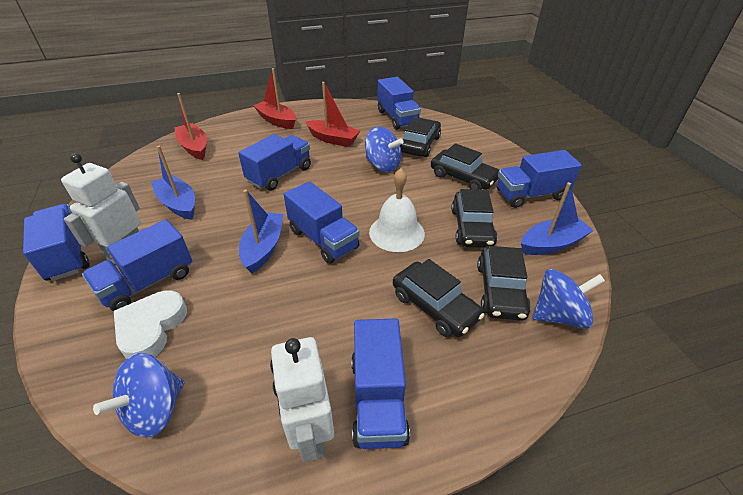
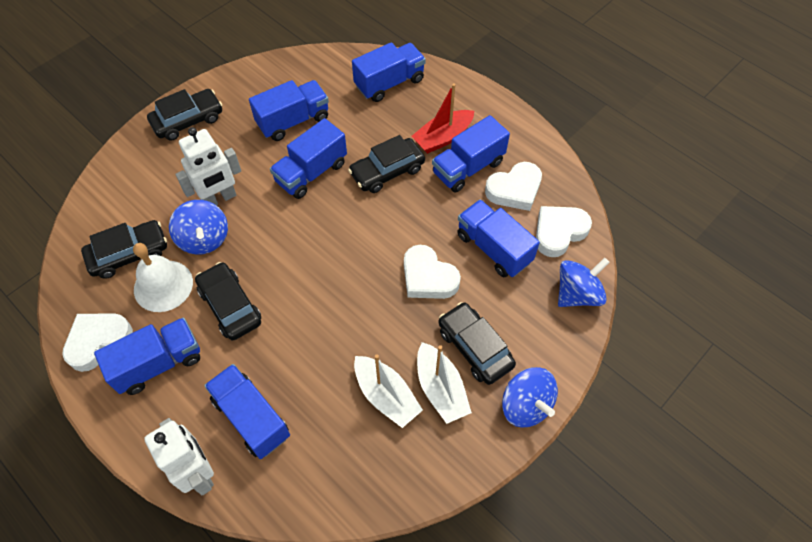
blue boat: [151,146,195,220] [239,189,283,273] [521,182,594,255] = 3 -> none = 0
red boat: [174,93,207,160] [253,68,296,129] [305,82,360,147] = 3 -> [412,84,474,154] = 1
white boat: none = 0 -> [354,354,423,428] [417,342,472,424] = 2
white heart: [114,290,187,359] = 1 -> [62,313,133,372] [404,245,461,299] [485,162,542,211] [536,206,592,257] = 4

